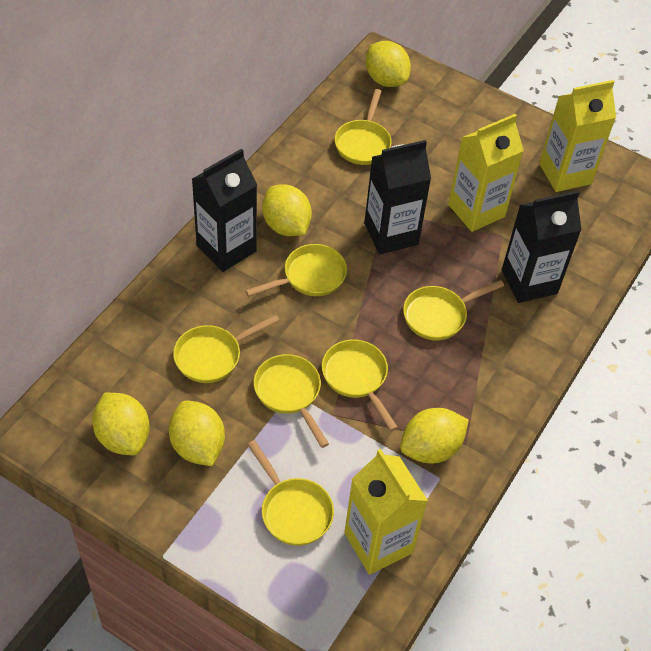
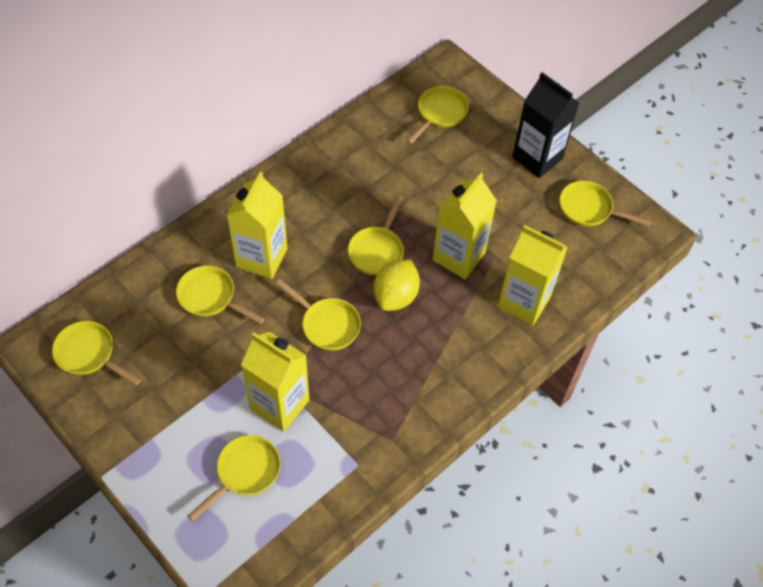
black carton: [192,149,257,272] [364,140,431,254] [502,191,581,303] = 3 -> [512,72,579,178] = 1
yellow carton: [344,449,428,575] [448,114,524,232] [539,80,616,192] = 3 -> [226,172,288,279] [241,332,310,432] [433,173,497,279] [498,225,568,326] = 4
yellow lemon: [92,392,150,455] [169,401,225,466] [262,184,312,236] [365,41,411,87] [400,408,469,464] = 5 -> [374,260,420,311] = 1

